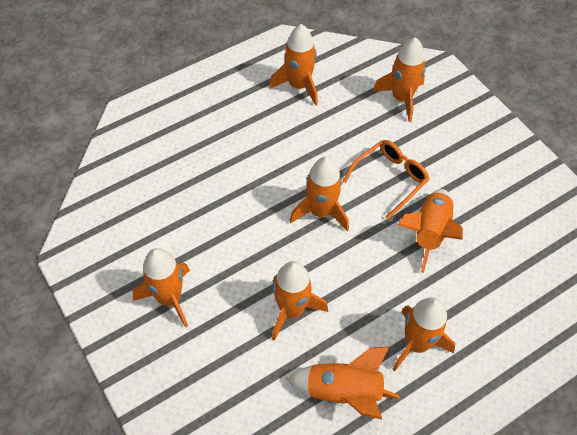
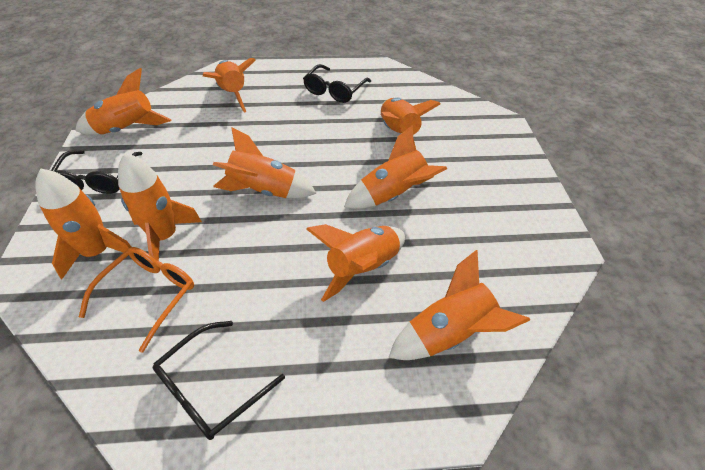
black glasses: none = 0 -> [51,150,143,194] [153,321,285,440] [303,64,371,103] = 3
orange rocket: [133,248,190,328] [269,24,318,105] [272,261,328,341] [286,346,400,420] [289,157,349,231] [372,37,426,122] [393,297,455,371] [398,189,463,273] = 8 -> [35,168,131,279] [75,68,171,135] [118,153,202,261] [203,58,256,113] [213,127,316,198] [306,224,406,302] [344,125,447,209] [380,98,441,151] [388,250,530,360] = 9

